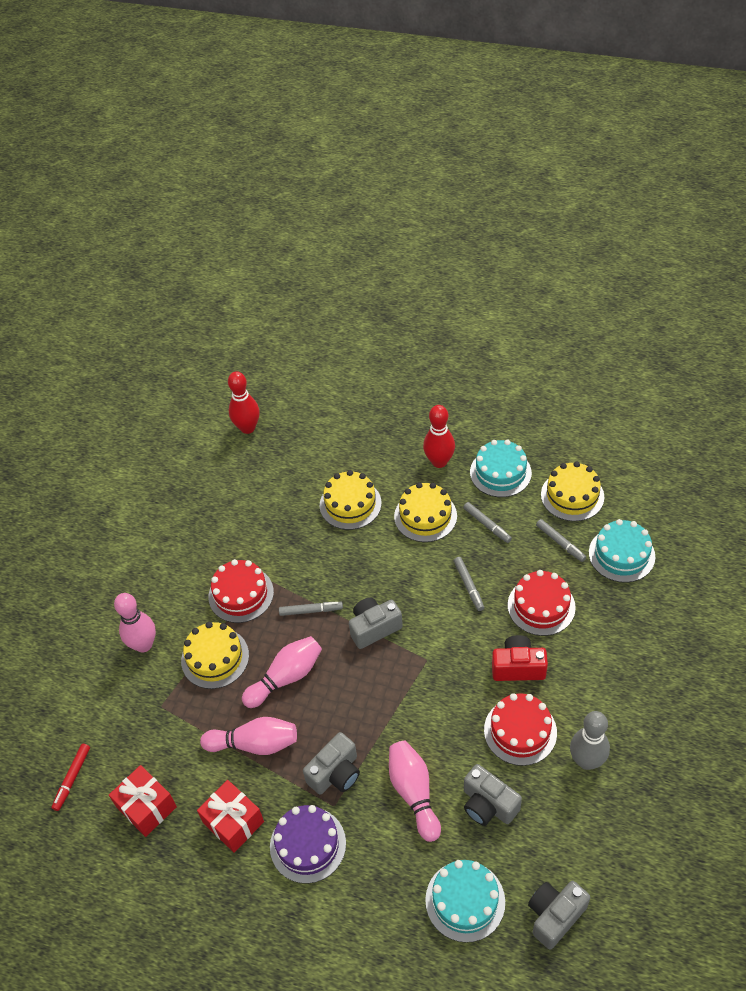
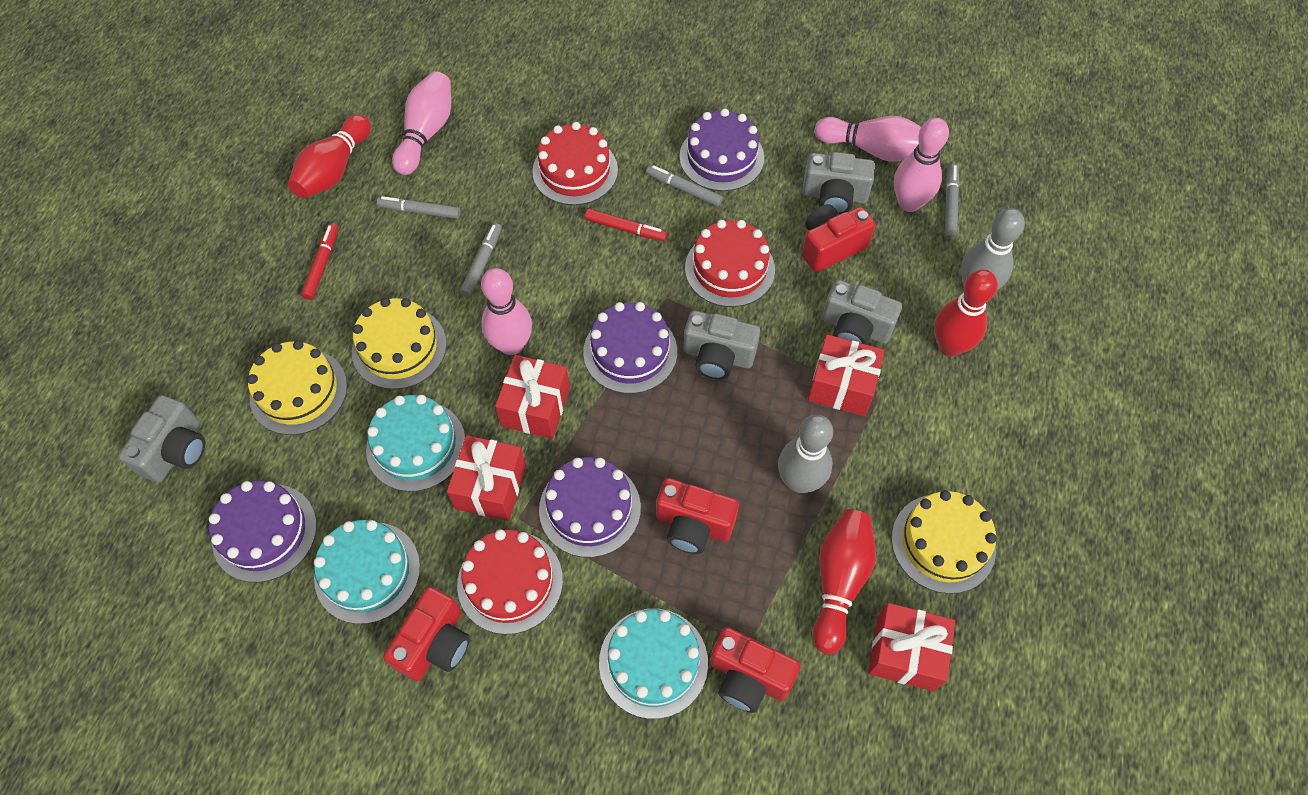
grey bowling pin: [570,711,610,770] = 1 -> [778,414,833,493] [961,208,1025,290] = 2
purple cake: [270,805,346,884] = 1 -> [209,481,317,583] [539,457,641,558] [583,302,677,394] [680,109,764,191] = 4
red bowling pin: [228,371,260,434] [423,405,455,468] = 2 -> [288,114,371,198] [813,509,876,654] [934,269,998,357] = 3
red camera: [492,635,548,681] = 1 -> [383,587,470,681] [656,478,739,554] [710,627,800,713] [802,204,876,272] = 4
red gift: [109,765,177,837] [197,780,264,853] = 2 -> [447,435,526,521] [495,355,570,439] [808,334,885,416] [868,603,955,691] = 4
red marker: [51,744,90,811] = 1 -> [301,224,338,300] [585,209,667,241] = 2
yellow cake: [181,622,249,689] [320,470,381,530] [394,482,457,542] [541,461,604,521] = 4 -> [247,340,347,435] [352,298,447,389] [892,490,997,594] = 3

